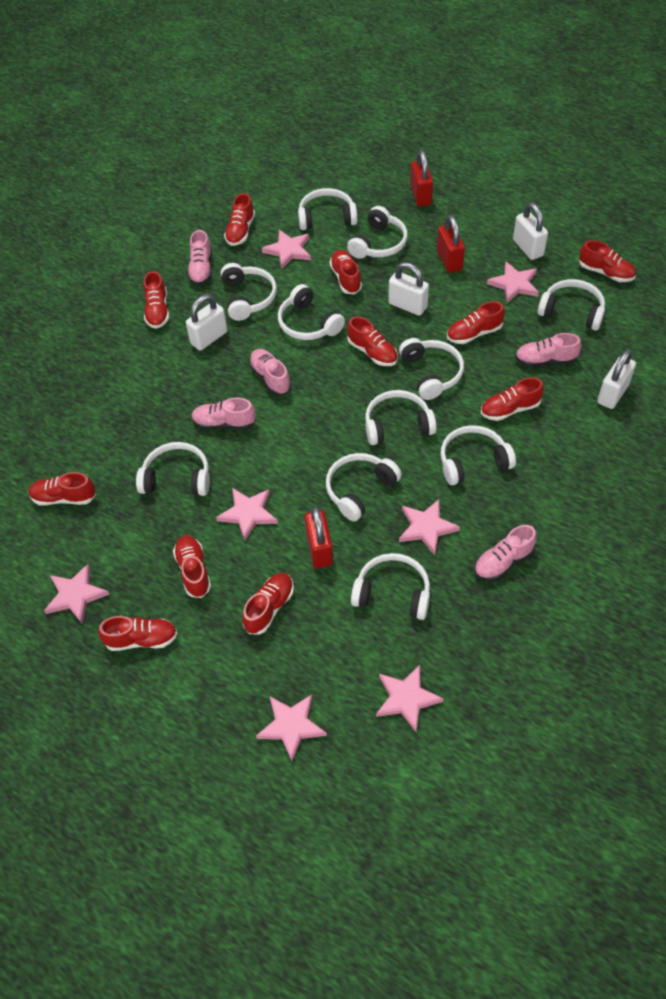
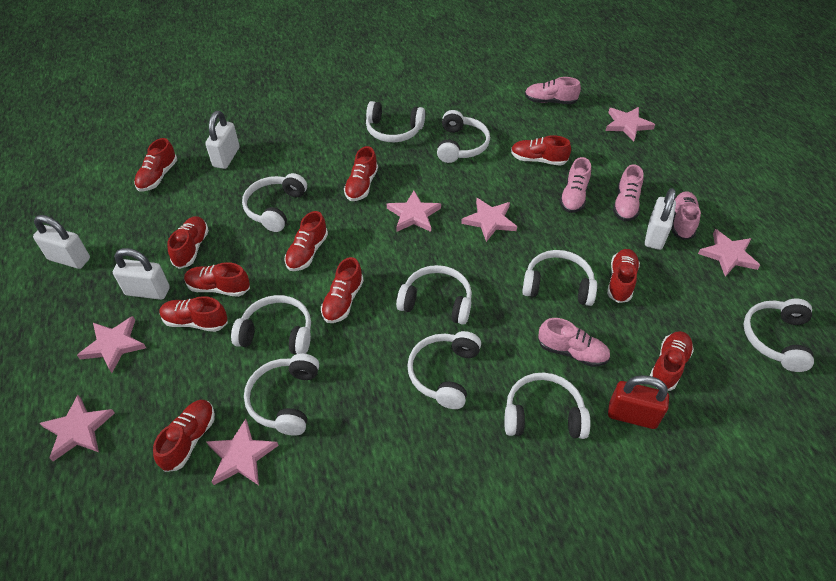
red padlock: [305,506,333,568] [410,150,433,207] [437,215,465,273] = 3 -> [608,375,669,429] = 1
white headphones: [136,442,210,496] [221,263,277,321] [278,284,345,340] [298,188,357,230] [326,453,402,521] [347,206,408,259] [351,553,430,620] [365,390,436,445] [399,338,464,400] [441,425,516,485] [538,279,605,331] = 11 -> [231,295,311,354] [242,173,307,232] [244,354,319,436] [366,101,425,142] [396,265,472,325] [407,331,481,409] [437,110,490,163] [504,373,590,439] [522,250,597,306] [744,299,814,372] = 10

